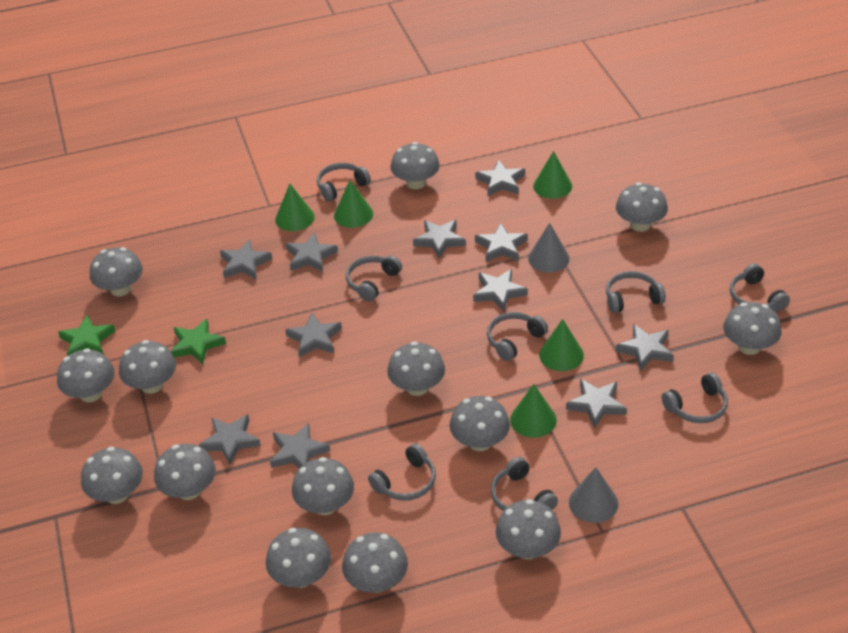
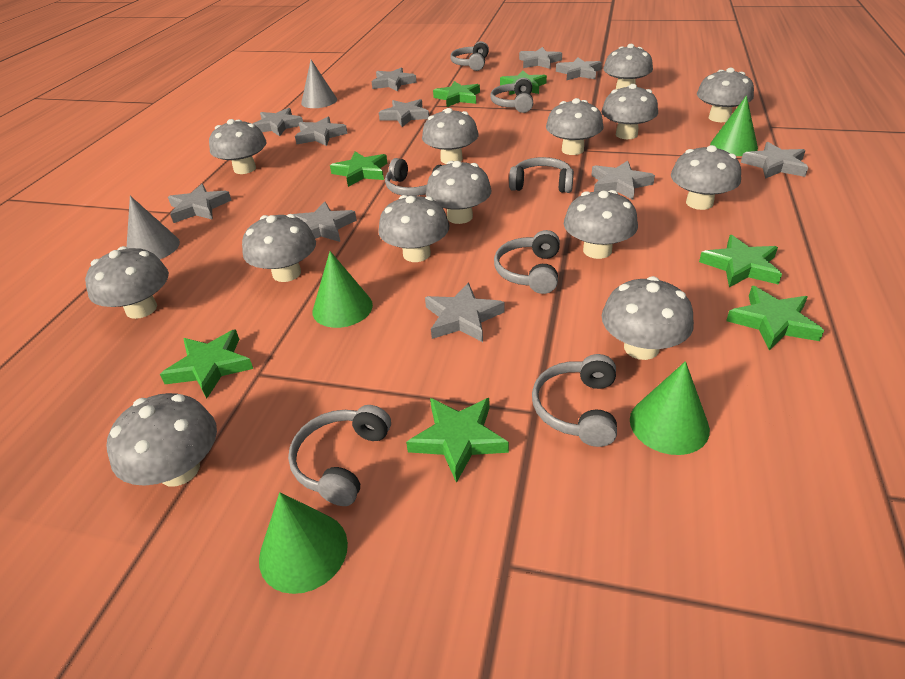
green cone: [275,184,315,231] [334,180,373,228] [510,384,557,438] [533,151,572,199] [539,319,584,371] = 5 -> [259,492,348,594] [313,251,373,328] [630,361,710,455] [710,95,758,156] = 4
green star: [58,315,116,356] [170,319,226,364] = 2 -> [160,329,253,399] [330,151,388,187] [406,398,509,483] [433,81,480,107] [500,70,547,95] [699,235,782,287] [726,286,824,350] = 7
grey headphones: [317,163,371,201] [346,255,402,302] [368,443,436,501] [487,312,548,361] [491,457,558,511] [606,271,666,313] [662,372,728,423] [730,263,790,311] = 8 -> [288,405,391,506] [385,158,443,196] [450,41,489,71] [490,77,533,113] [494,230,560,294] [509,157,574,193] [532,354,617,447] = 7

